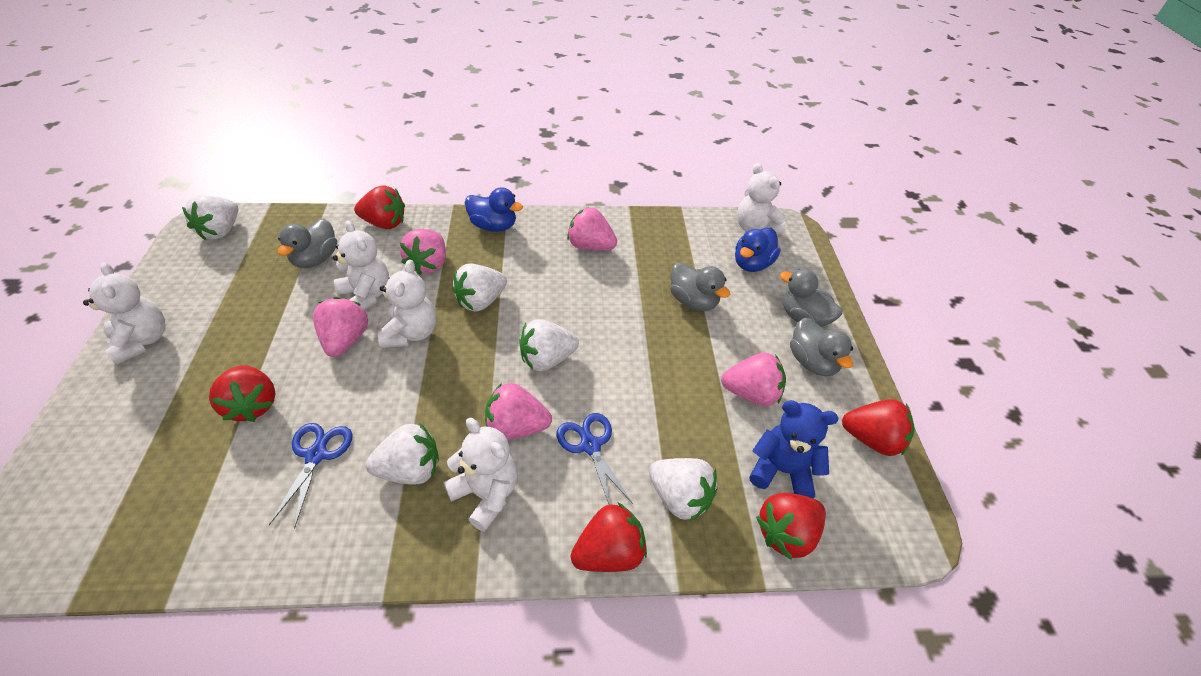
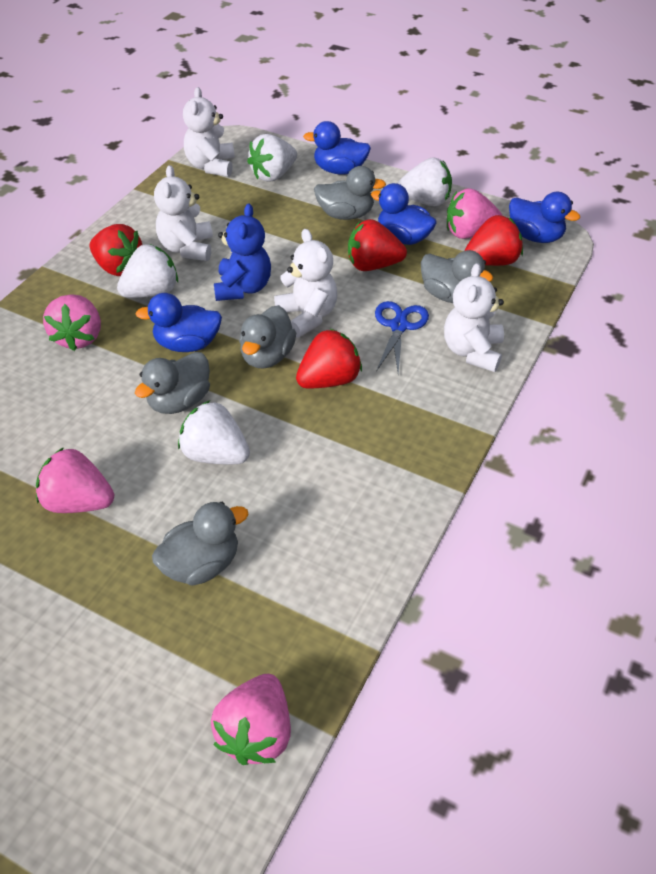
blue duck: [465,187,523,232] [735,228,781,272] = 2 -> [135,293,222,352] [303,121,371,175] [371,183,437,245] [509,192,580,243] = 4
blue scissors: [269,423,352,529] [556,413,633,505] = 2 -> [375,301,429,373] = 1
grey duck: [278,218,337,268] [670,262,730,311] [780,269,843,327] [790,318,853,376] = 4 -> [135,352,210,414] [152,502,248,586] [239,305,296,369] [314,166,386,220] [421,250,493,303] = 5
pink strawberry: [313,297,368,357] [400,229,446,275] [485,383,552,440] [567,207,617,251] [721,352,786,406] = 5 -> [36,447,114,513] [43,294,101,351] [211,674,291,765] [447,188,503,239] = 4
red strawberry: [209,365,276,422] [354,185,405,229] [571,503,647,572] [756,493,826,560] [842,399,915,456] = 5 -> [90,224,142,276] [296,329,362,388] [348,219,407,271] [465,215,523,266] = 4
white strawberry: [182,195,238,240] [366,423,439,485] [452,263,507,312] [519,319,579,371] [649,458,717,522] = 5 -> [117,244,178,298] [178,401,250,464] [247,134,297,182] [397,157,452,206] = 4
white teddy bear: [83,262,165,365] [333,220,389,310] [378,260,436,348] [444,418,518,532] [737,163,786,234] = 5 -> [154,165,213,261] [183,87,235,177] [274,229,337,337] [444,263,504,372] = 4

